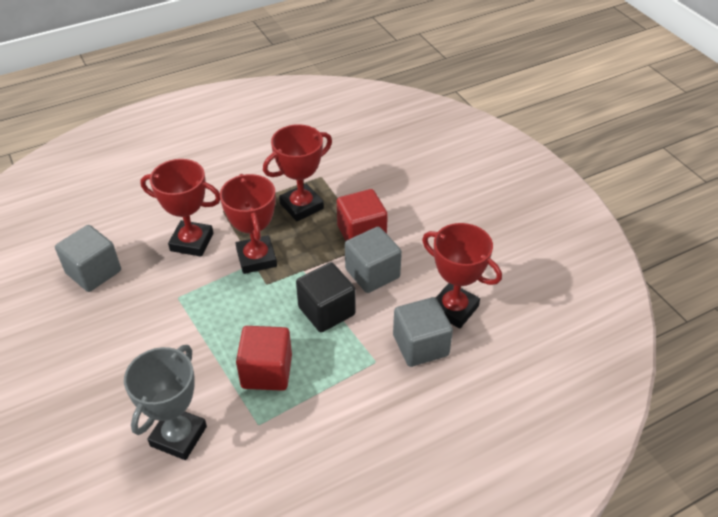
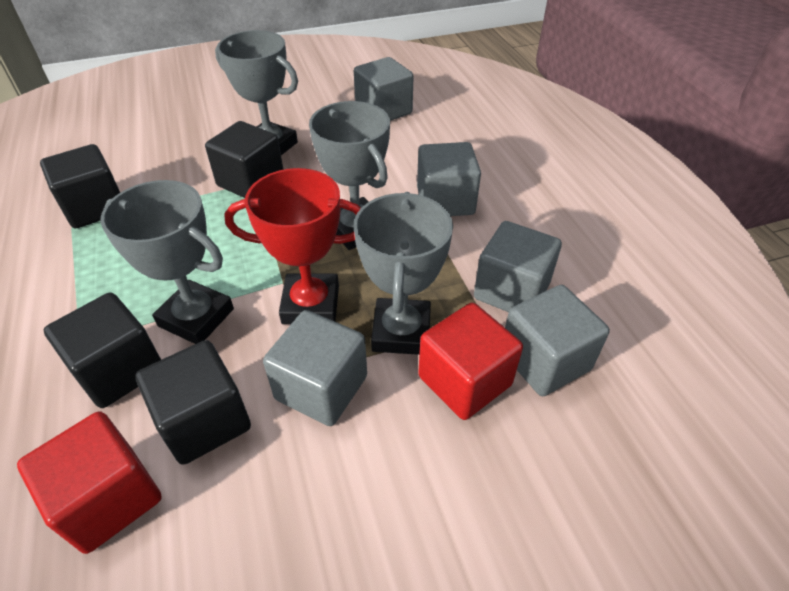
black cube: [296,262,356,332] = 1 -> [40,144,120,229] [44,293,161,408] [135,340,251,465] [205,121,283,198] = 4
grey cube: [55,225,121,292] [345,227,402,293] [393,297,453,367] = 3 -> [263,310,367,426] [354,57,414,121] [417,142,481,216] [474,221,562,312] [505,285,610,396] = 5
grey trophy: [124,345,207,460] = 1 -> [100,180,234,344] [215,30,298,155] [309,101,390,250] [354,192,453,355] = 4
red trophy: [140,159,220,257] [220,174,277,274] [263,124,332,221] [422,223,502,329] = 4 -> [224,168,361,324] = 1

